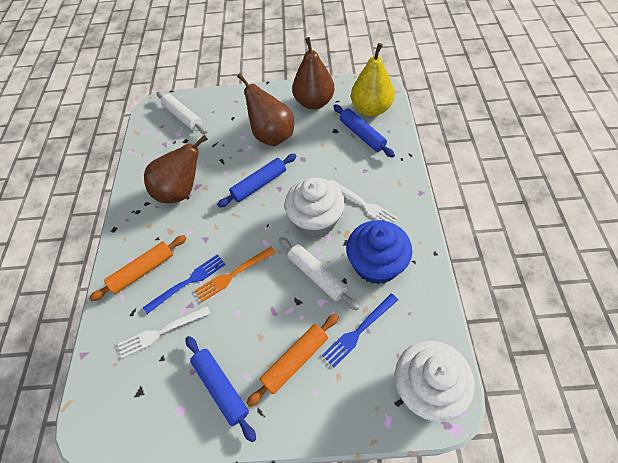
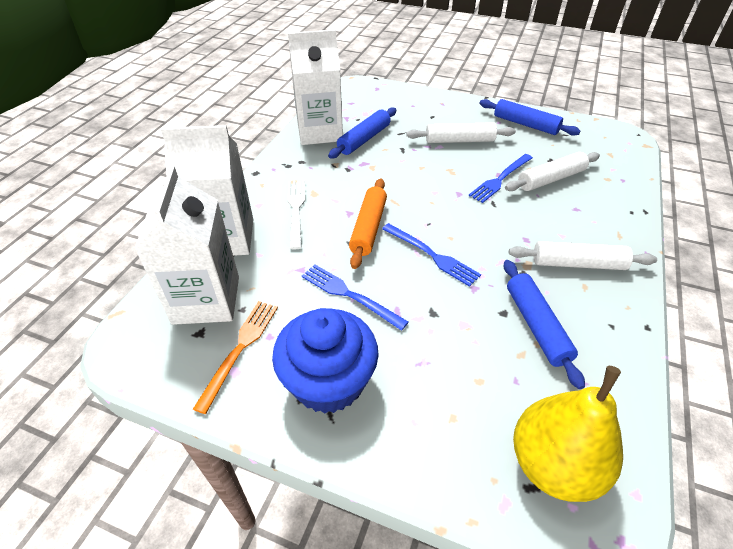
blue fork: [143,254,226,314] [322,293,398,368] = 2 -> [302,264,409,331] [382,223,481,287] [469,154,533,203] = 3
brown pear: [144,135,208,203] [237,73,294,146] [292,37,334,110] = 3 -> none = 0
orange rolling pin: [89,235,187,301] [246,314,339,407] = 2 -> [349,179,387,269] = 1
white carton: none = 0 -> [134,166,239,325] [161,125,253,256] [288,29,343,145] = 3
white cupcake: [284,178,345,238] [395,341,475,422] = 2 -> none = 0
white fork: [118,306,210,358] [330,179,398,224] = 2 -> [287,181,305,249] = 1
white rolling pin: [157,91,207,134] [279,237,360,311] = 2 -> [406,122,516,143] [505,152,600,191] [509,241,657,270] = 3

